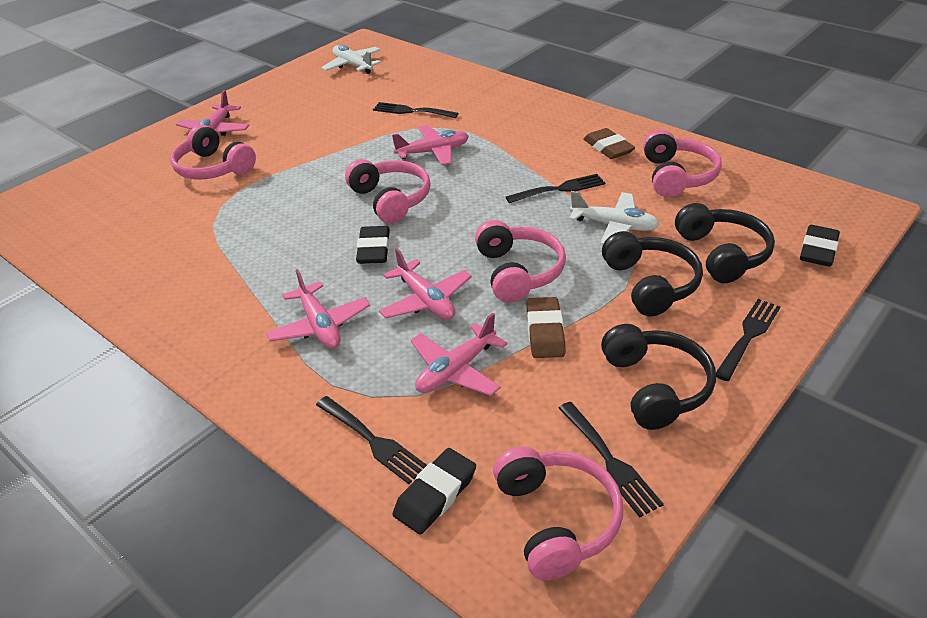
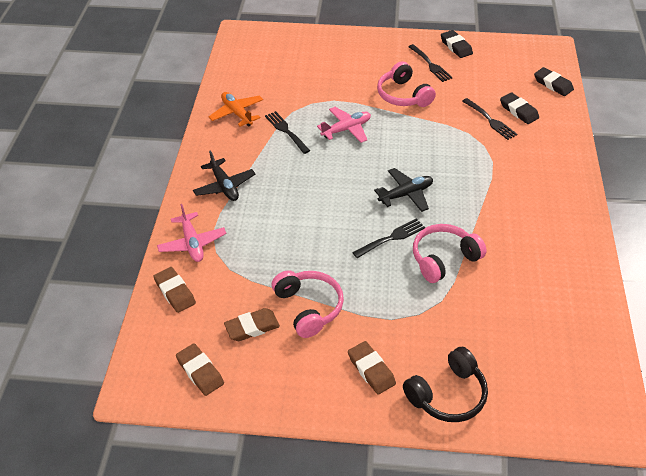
black fork: [316,396,427,484] [373,102,458,118] [506,174,605,203] [559,402,664,517] [716,299,780,381] = 5 -> [265,111,310,154] [352,219,425,258] [408,44,453,82] [462,98,518,140] = 4
black headphones: [601,324,716,430] [602,231,703,317] [675,203,775,283] = 3 -> [403,347,488,422] = 1
black plane: none = 0 -> [193,150,255,201] [374,168,433,212] = 2
brown eraser: [527,297,566,358] [583,128,636,159] = 2 -> [153,267,196,313] [176,343,224,396] [224,308,280,341] [348,341,396,394] = 4
orange plane: none = 0 -> [208,92,263,127] = 1
pink headphones: [170,125,256,179] [345,159,431,223] [475,220,566,303] [493,447,623,581] [643,130,722,197] = 5 -> [272,270,344,338] [377,61,436,107] [413,224,487,283] = 3
pink plane: [176,90,250,136] [266,269,370,349] [379,248,472,320] [392,125,469,165] [411,313,508,396] = 5 -> [157,204,226,262] [317,107,371,143] = 2
white plane: [321,45,381,74] [569,191,660,245] = 2 -> none = 0

